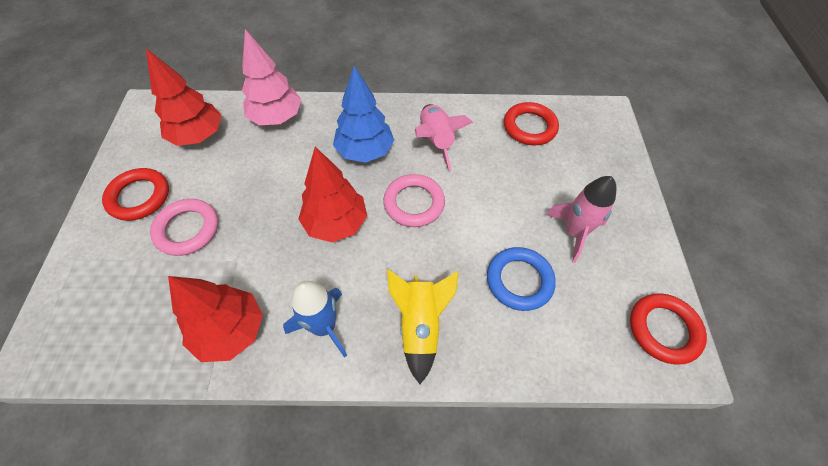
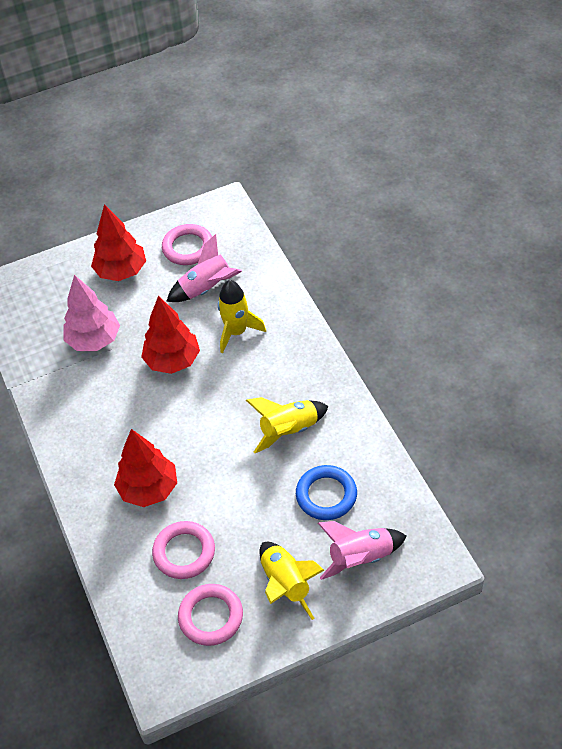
blue rocket: [283,281,347,358] = 1 -> none = 0
blue tree: [333,66,394,163] = 1 -> none = 0
pink ring: [150,199,218,256] [383,174,445,227] = 2 -> [152,521,215,579] [162,224,212,265] [178,584,243,646] = 3
red ring: [102,168,169,221] [504,102,559,146] [630,293,707,365] = 3 -> none = 0
yellow rocket: [387,270,459,384] = 1 -> [218,280,266,353] [246,397,329,453] [260,542,324,620] = 3

